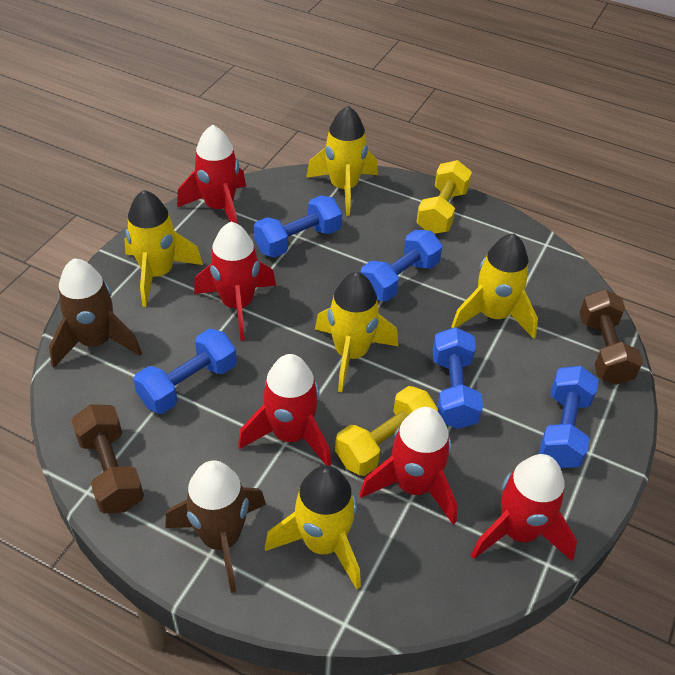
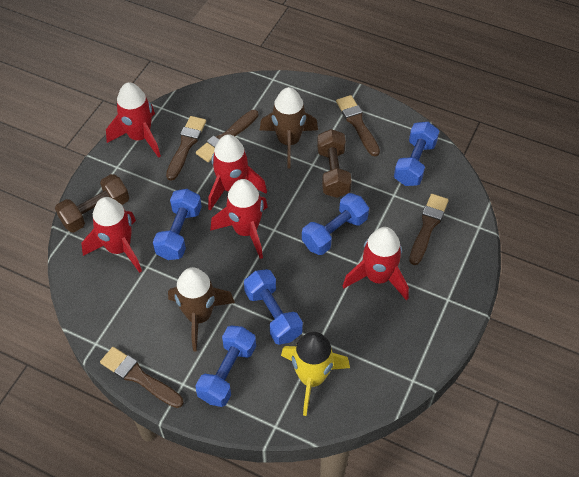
brown brush: none = 0 -> [100,347,183,408] [166,116,206,181] [196,110,258,162] [336,95,380,156] [409,194,449,265] = 5
yellow dumbbell: [335,386,438,476] [417,160,472,234] = 2 -> none = 0
yellow rocket: [124,190,203,307] [265,465,361,589] [306,106,378,216] [315,272,398,392] [451,234,538,339] = 5 -> [281,332,350,416] = 1

